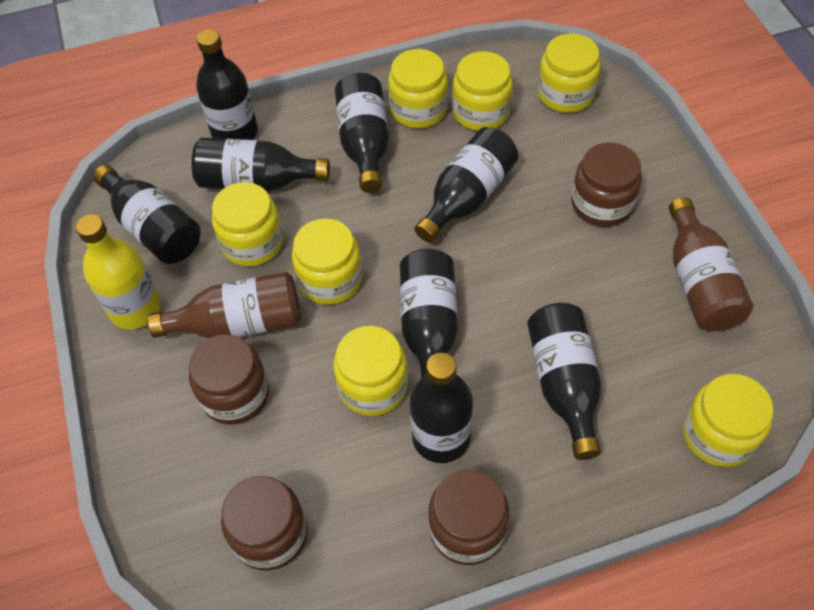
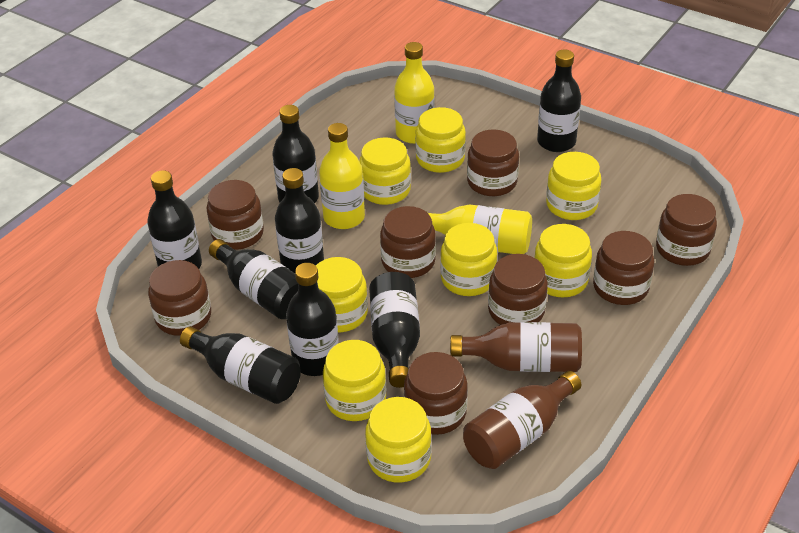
brown jar: [189,335,269,425] [221,476,307,571] [428,470,509,565] [571,143,642,227] = 4 -> [148,260,211,336] [207,180,264,250] [380,206,436,278] [404,352,468,435] [467,129,519,196] [488,254,548,325] [593,231,654,305] [656,194,717,266] = 8
yellow bottle: [76,214,161,330] = 1 -> [319,123,365,229] [394,42,434,144] [426,205,532,254] = 3
yellow jar: [212,182,283,267] [292,219,362,305] [333,326,408,416] [388,49,448,128] [452,51,513,131] [538,33,601,113] [683,374,774,467] = 7 -> [316,257,368,332] [323,340,386,421] [359,137,411,205] [365,397,432,482] [415,107,466,173] [440,223,497,296] [534,224,592,297] [546,152,602,220] = 8

